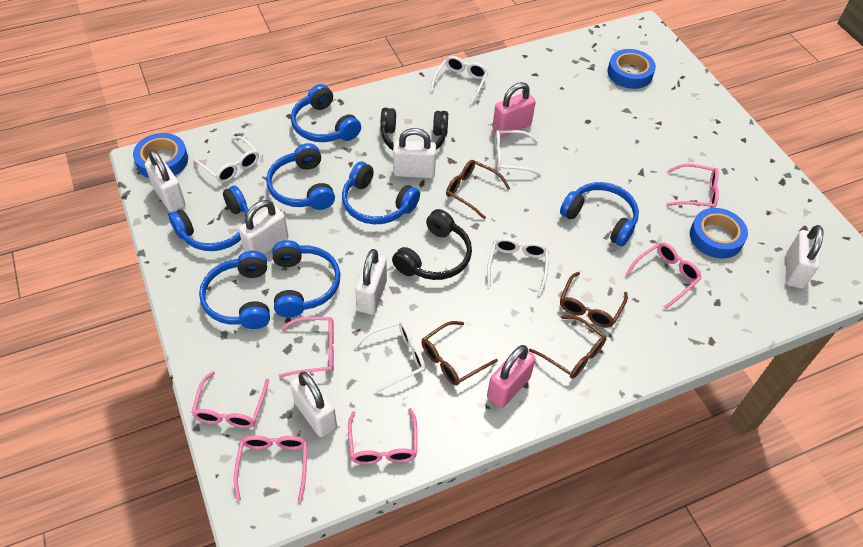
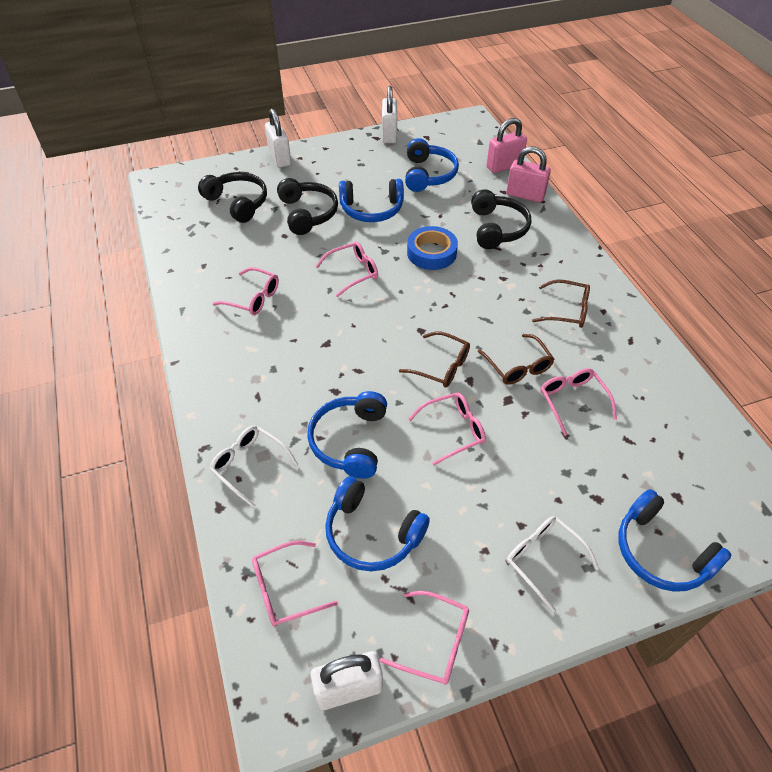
black headphones: [381,108,448,150] [392,209,472,280] = 2 -> [198,172,267,223] [277,178,338,235] [471,189,531,249] = 3
blue headphones: [169,186,249,251] [199,251,270,329] [266,143,335,210] [272,240,341,318] [291,84,361,142] [342,161,420,224] [560,182,639,247] = 7 -> [307,391,387,479] [325,476,430,571] [339,179,404,222] [405,138,459,192] [619,489,732,592] = 5
blue tape: [133,133,188,178] [607,49,656,89] [690,208,748,258] = 3 -> [407,226,458,270] = 1
brown glasses: [421,321,498,386] [446,160,510,219] [529,315,607,379] [560,272,628,328] = 4 -> [399,331,470,388] [478,334,554,385] [532,279,590,328] = 3
white glasses: [194,136,259,183] [354,321,425,394] [430,56,488,105] [487,238,549,296] [495,130,542,176] = 5 -> [210,426,298,508] [507,516,599,612] = 2
white padlock: [145,150,186,212] [239,200,288,255] [290,372,337,437] [355,249,387,314] [393,128,436,178] [786,225,824,289] = 6 -> [265,109,291,168] [310,651,383,710] [382,86,397,143] = 3

